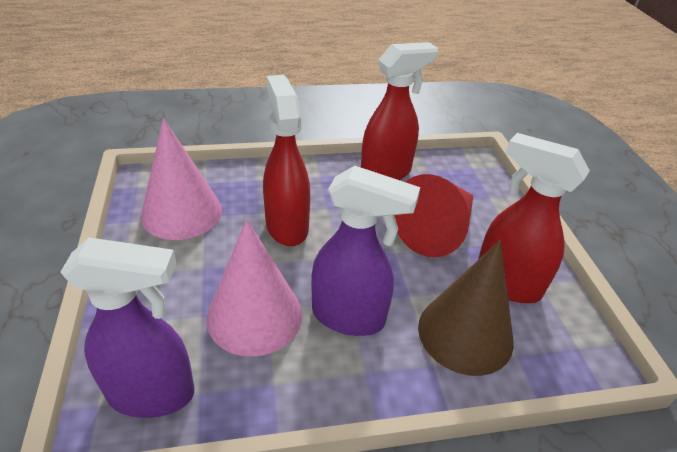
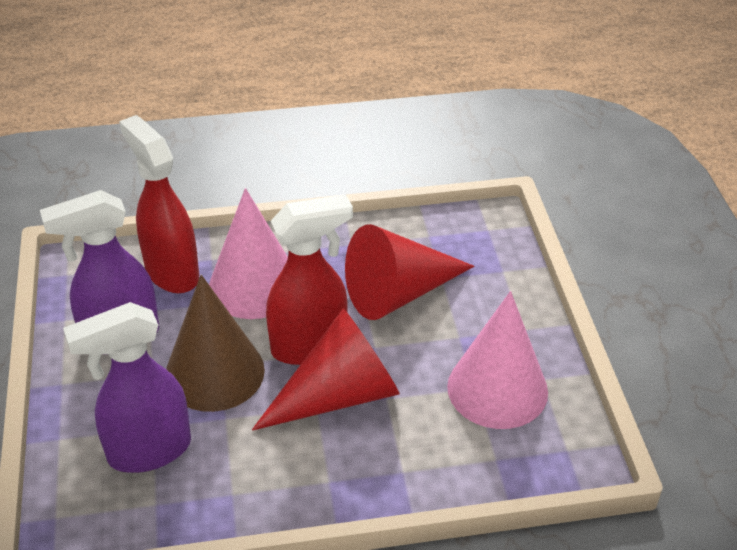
red cone: [394,174,473,257] = 1 -> [252,308,400,431] [345,224,474,320] = 2
red spray bottle: [263,75,310,246] [361,42,438,180] [478,133,590,303] = 3 -> [119,115,199,293] [266,194,353,365] = 2

